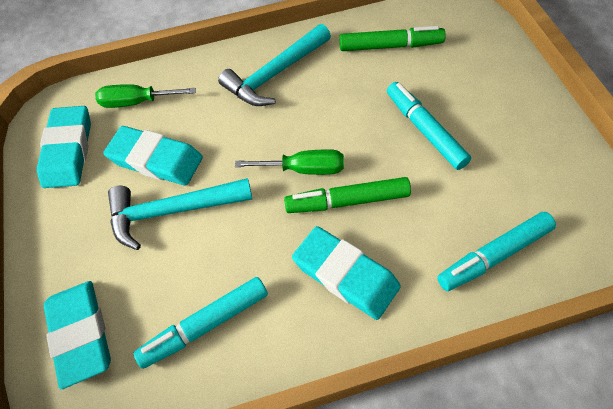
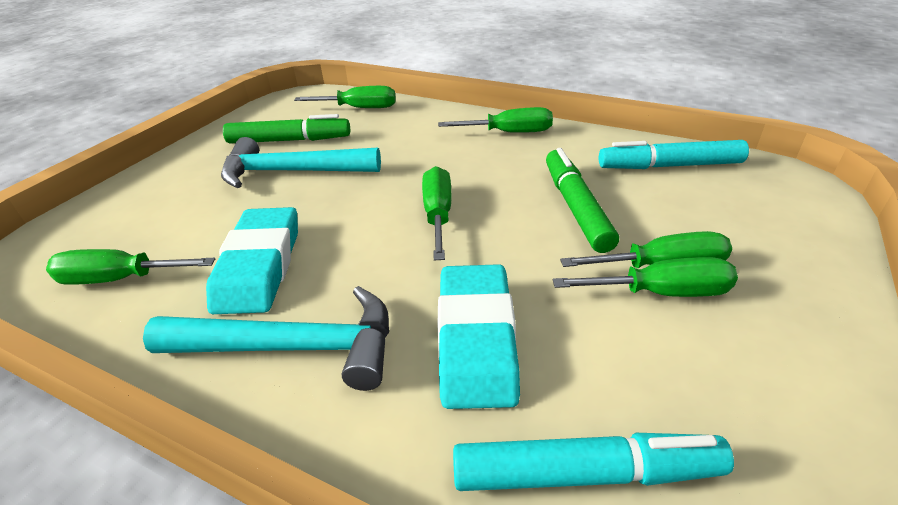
green screwdriver: [95,84,196,108] [235,149,344,175] = 2 -> [46,249,215,285] [294,86,396,108] [422,166,451,261] [438,107,553,133] [553,257,738,297] [560,231,732,268] = 6
turquoise eraser: [37,106,91,188] [44,281,111,389] [103,126,203,186] [292,226,401,320] = 4 -> [206,207,298,314] [437,264,520,409] = 2
turquoise marker: [133,277,268,369] [387,82,471,170] [437,212,556,291] = 3 -> [453,433,734,491] [599,140,749,169] = 2

